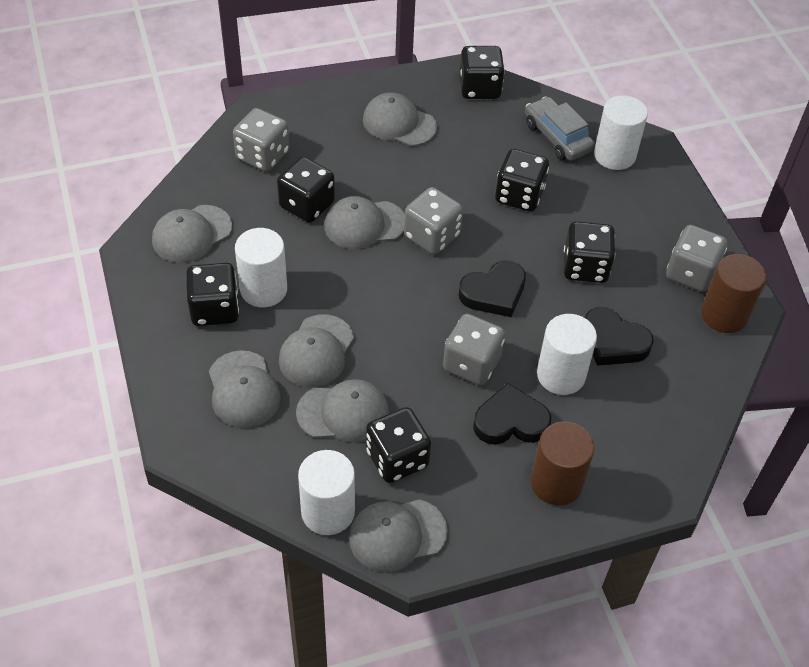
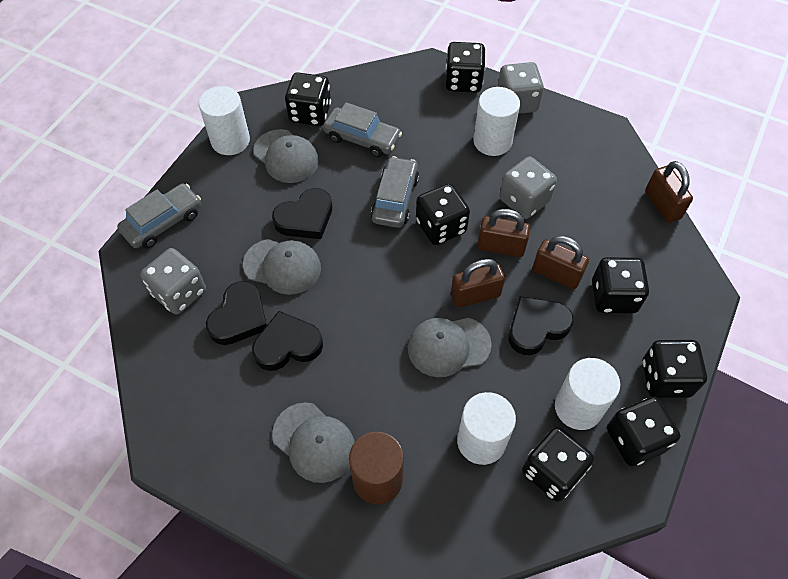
black dice: [186,263,239,326] [277,156,335,223] [366,407,431,483] [459,46,505,99] [495,149,549,212] [564,221,615,283] = 6 -> [285,72,331,126] [416,183,470,245] [445,42,486,93] [522,427,594,502] [592,257,649,314] [607,397,680,466] [642,340,707,398] = 7
black heart: [459,261,526,317] [473,383,551,445] [585,307,654,366] = 3 -> [206,281,267,345] [252,311,323,371] [272,188,332,239] [509,296,574,355] = 4
brown cylinder: [531,422,594,506] [701,254,766,333] = 2 -> [349,432,404,504] = 1
brown padlock: none = 0 -> [451,259,505,308] [477,209,530,257] [532,236,589,289] [645,161,693,223] = 4
grey cap: [152,205,232,263] [209,350,280,428] [279,314,354,387] [296,379,389,443] [324,196,405,249] [349,499,448,572] [363,92,437,146] = 7 -> [243,239,321,295] [253,129,319,183] [272,402,355,483] [408,318,492,377] = 4
grey car: [525,96,595,161] = 1 -> [117,184,201,249] [323,102,402,157] [371,156,419,228] = 3
grey dice: [233,108,289,172] [404,187,463,255] [443,314,505,385] [666,225,728,292] = 4 -> [140,248,206,314] [498,62,544,114] [499,157,557,219] = 3

